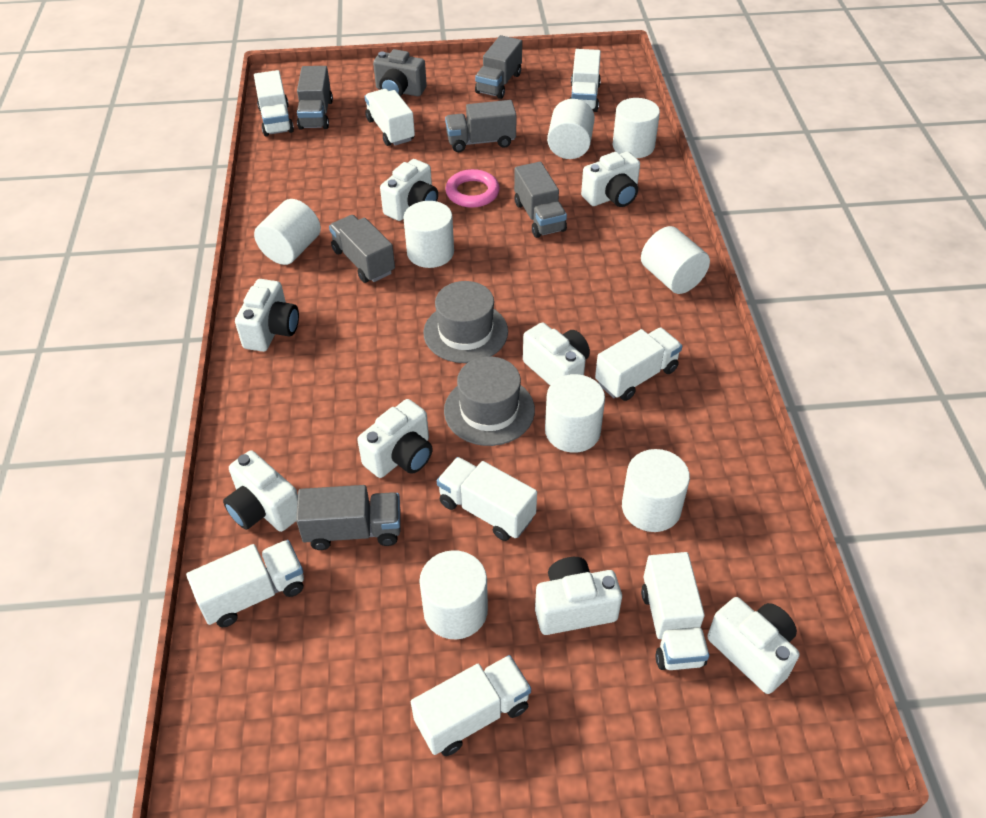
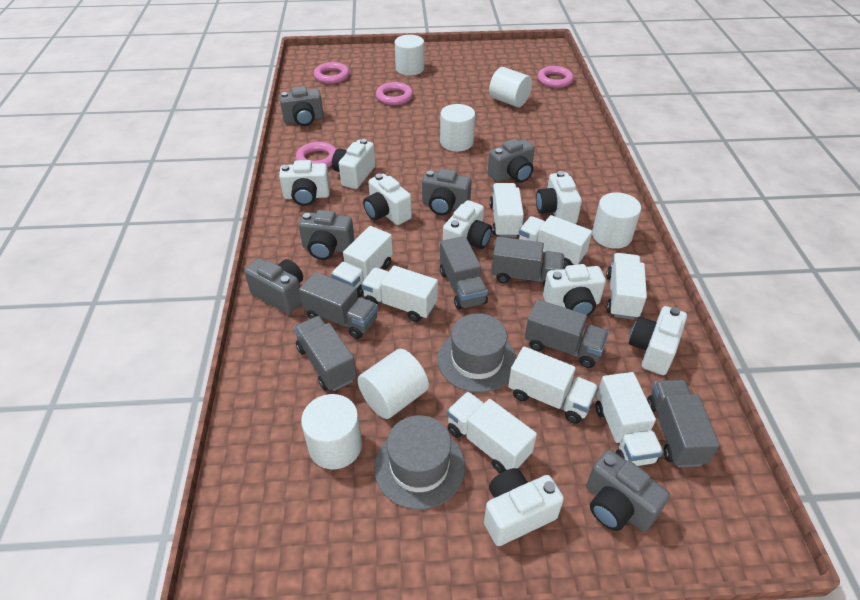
grey camera: [373,49,427,97] = 1 -> [244,258,303,314] [279,86,324,126] [299,210,355,260] [422,169,472,215] [488,139,535,183] [586,450,670,532] = 6
pink ring: [445,169,500,208] = 1 -> [296,142,337,168] [314,62,349,84] [376,82,413,105] [537,66,574,88] = 4
white cylinder: [254,199,321,265] [403,201,454,268] [419,550,488,639] [545,374,605,453] [547,99,595,159] [612,98,660,158] [622,449,690,532] [641,226,710,294] = 8 -> [301,394,362,469] [357,349,429,419] [395,35,424,76] [440,104,475,152] [489,67,532,107] [592,192,641,249] = 6

